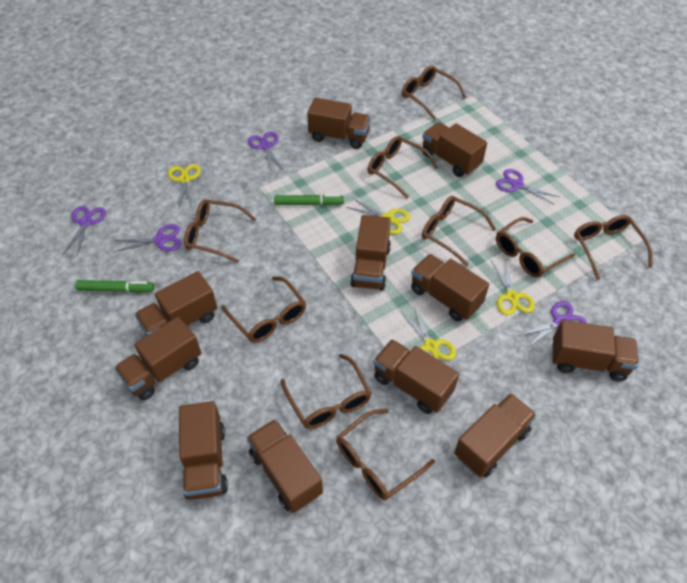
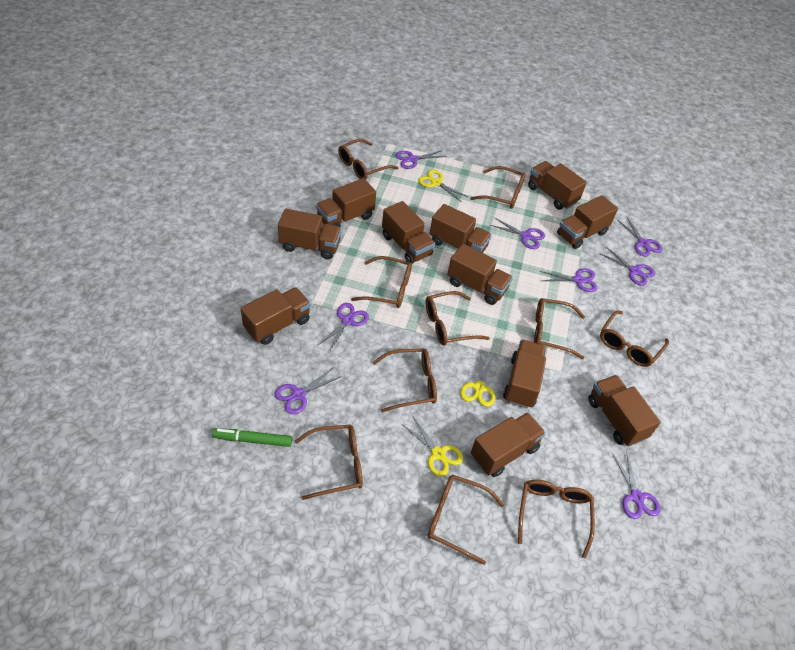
brown glasses: [184,199,256,263] [221,276,306,343] [281,354,371,429] [336,409,435,500] [368,136,438,198] [402,66,466,120] [422,196,496,266] [496,217,575,278] [574,215,652,280] = 9 -> [295,425,363,500] [338,139,399,180] [351,256,412,308] [373,348,437,412] [425,291,490,346] [427,475,504,565] [471,166,526,209] [518,480,595,558] [534,298,585,359] [600,310,669,367] = 10
green marker: [75,280,154,293] [274,194,344,206] = 2 -> [212,428,292,447] = 1
purple scissors: [63,206,106,256] [114,224,181,252] [248,132,284,171] [496,169,559,205] [518,301,587,347] = 5 -> [274,368,340,414] [318,303,369,352] [395,150,447,169] [490,217,545,249] [539,268,597,292] [599,247,655,286] [613,454,661,519] [618,217,662,257] = 8
yellow scissors: [168,164,201,209] [346,198,410,234] [401,306,456,360] [491,259,535,315] = 4 -> [403,417,463,477] [418,170,468,202] [460,355,495,407] = 3

